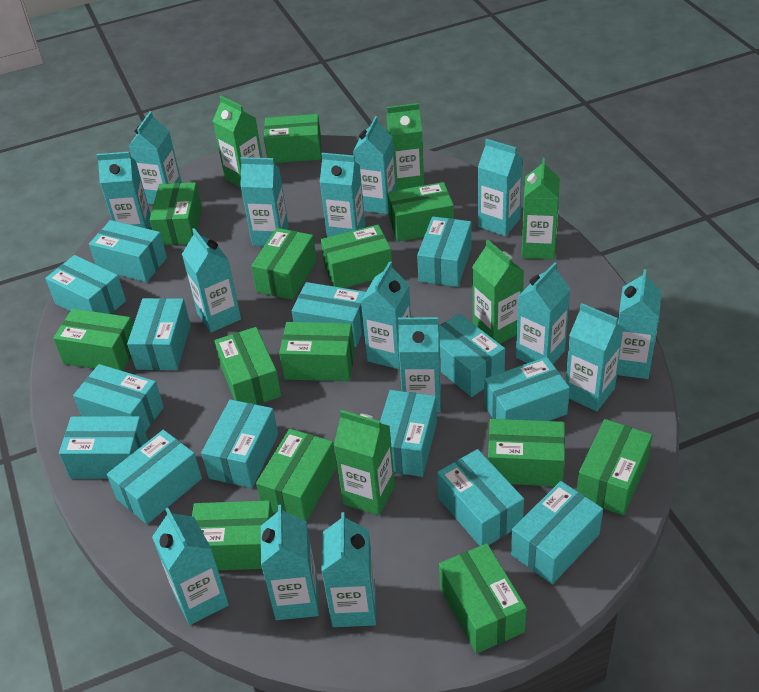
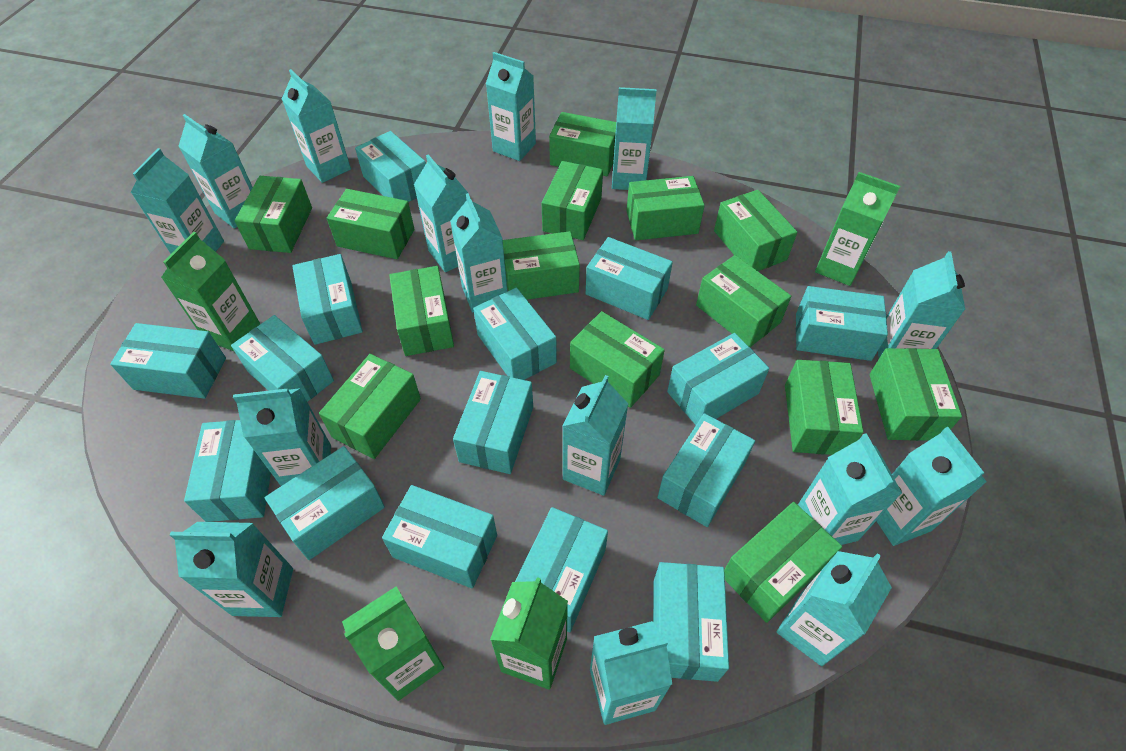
green box: [53,309,133,371] [150,182,202,245] [192,500,273,570] [214,327,281,405] [251,228,317,300] [256,429,337,522] [264,114,322,163] [279,322,355,381] [321,225,392,288] [387,182,454,242] [439,543,527,654] [488,419,565,486] [577,419,652,515] = 13 -> [235,176,312,253] [319,354,421,459] [327,189,415,259] [389,266,454,356] [503,231,580,300] [542,161,603,240] [549,112,616,176] [570,311,665,408] [626,176,705,240] [696,255,791,347] [714,190,798,271] [724,502,842,623] [785,360,864,455] [869,348,962,441] = 14
green carton: [213,96,262,188] [334,410,395,516] [387,103,424,190] [472,240,524,344] [521,158,560,259] = 5 -> [161,232,260,352] [342,586,444,701] [490,577,568,690] [815,172,900,286] = 4
turquoise box: [45,255,126,314] [59,416,148,479] [73,364,164,432] [89,220,167,282] [107,430,202,524] [127,298,191,370] [201,399,278,488] [292,282,366,347] [380,390,437,477] [417,216,471,287] [437,449,524,546] [439,313,505,397] [484,357,570,421] [511,481,603,584] = 14 -> [110,323,226,399] [184,420,271,522] [231,315,334,402] [264,446,385,560] [292,254,363,345] [355,131,426,202] [382,485,497,588] [453,371,533,474] [473,288,557,380] [515,507,608,632] [586,237,673,320] [653,562,729,682] [657,413,755,527] [667,333,769,425] [796,286,888,361] = 15

